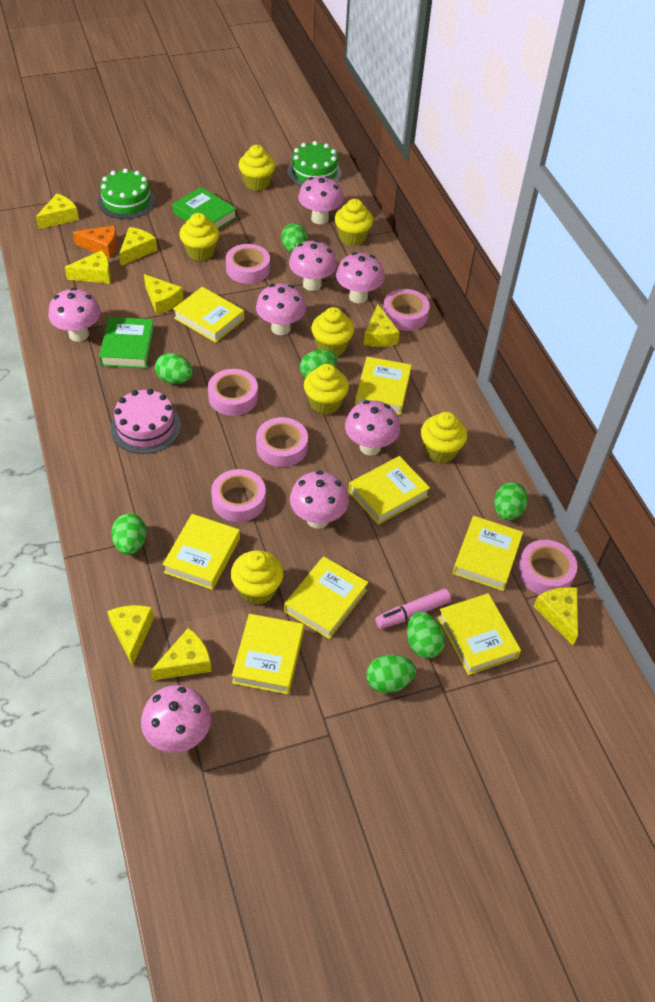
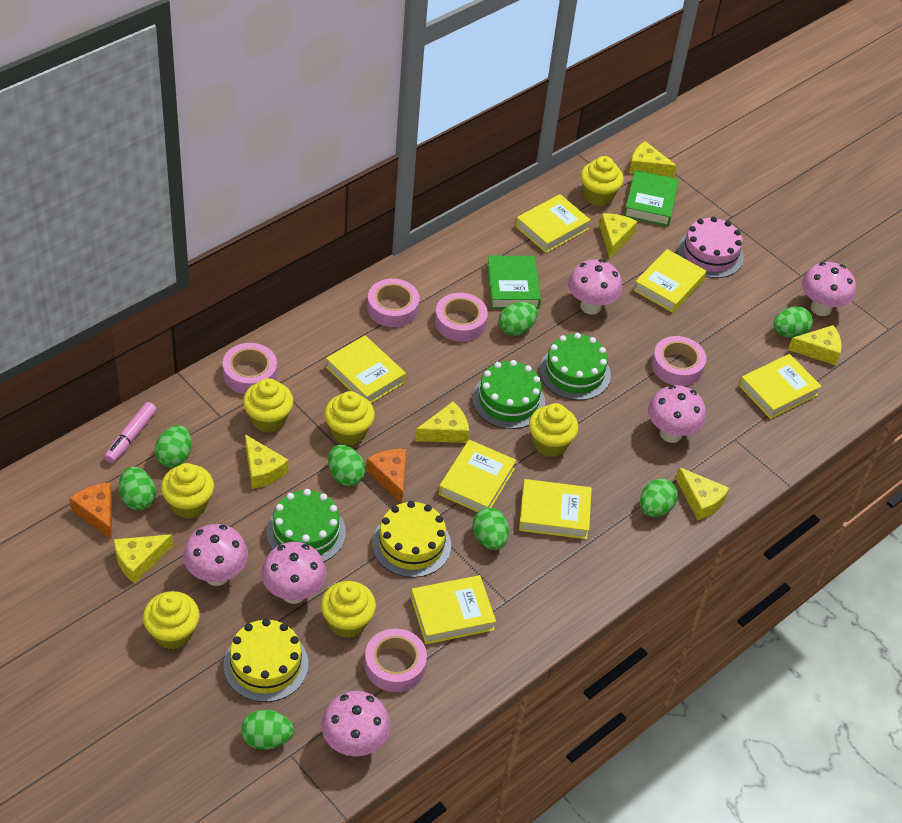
green cake: [98,168,155,219] [287,141,342,186] = 2 -> [266,489,346,562] [472,360,545,429] [539,333,611,400] = 3
green egg: [111,514,147,555] [155,353,193,384] [281,223,308,253] [300,349,337,379] [366,655,416,693] [407,612,445,658] [494,482,528,520] = 7 -> [119,467,156,510] [155,425,192,468] [241,710,294,750] [328,444,365,486] [473,508,509,550] [499,302,538,336] [640,478,678,517] [773,306,813,338] = 8
orange cheese: [73,225,117,258] = 1 -> [69,483,112,540] [366,449,406,503] = 2
pink mushroom: [48,288,101,342] [141,685,211,753] [256,284,306,335] [289,240,337,291] [290,471,349,529] [298,176,344,224] [336,252,385,303] [345,400,400,456] = 8 -> [183,524,248,586] [261,542,326,604] [321,691,390,756] [568,259,622,315] [648,385,706,443] [802,262,856,316] = 6
pink tape: [208,369,258,416] [211,469,266,522] [226,244,270,284] [256,417,308,467] [383,289,430,331] [518,540,577,595] = 6 -> [223,343,277,394] [365,628,427,692] [367,278,419,327] [435,293,488,342] [651,336,706,386] = 5
yellow book: [162,514,240,590] [173,287,244,343] [232,614,304,694] [284,556,368,639] [348,456,430,525] [355,357,412,415] [438,593,521,675] [453,516,523,591] = 8 -> [326,336,406,403] [411,575,496,644] [439,440,516,512] [516,194,591,253] [519,479,592,539] [633,249,707,313] [739,354,822,419] = 7
yellow cake: none = 0 -> [223,619,308,702] [372,501,451,578] = 2
yellow cheese: [36,194,79,229] [65,250,111,284] [107,605,154,666] [119,227,157,266] [144,274,184,315] [151,628,212,680] [364,305,400,347] [534,587,578,645] = 8 -> [114,534,173,583] [245,434,289,489] [415,402,469,443] [600,214,637,258] [629,141,677,178] [676,467,729,520] [788,325,842,365] = 7

